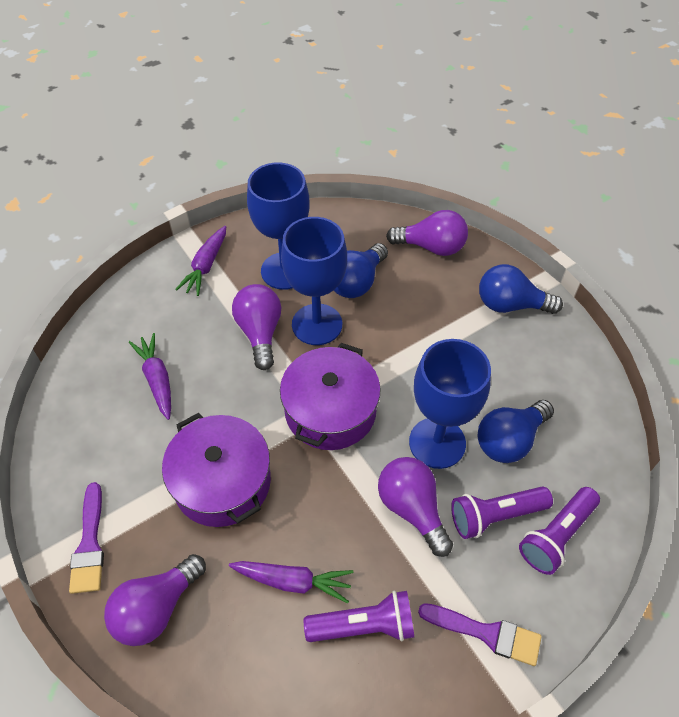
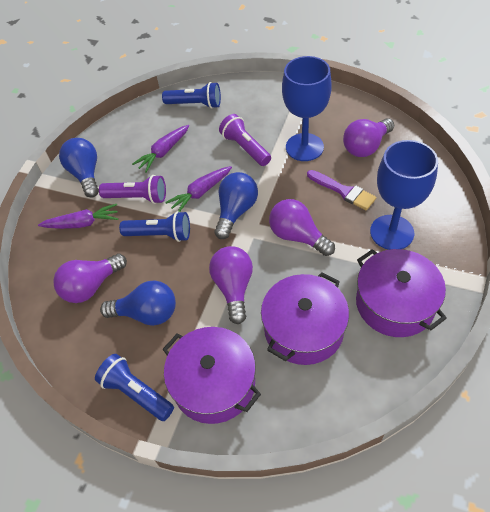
blue flashlight: none = 0 -> [95,354,174,421] [119,211,190,242] [162,82,221,109] = 3
blue goblet: [247,162,310,290] [281,217,347,345] [409,339,491,469] = 3 -> [282,56,332,161] [370,140,438,250] = 2
purple brush: [69,482,104,594] [418,603,541,666] = 2 -> [307,170,376,210] = 1
purple flashlight: [304,591,414,642] [451,486,553,539] [519,487,600,575] = 3 -> [99,175,166,204] [219,114,271,166] = 2
purple pot: [162,413,271,527] [280,343,381,450] = 2 -> [163,327,261,424] [261,272,349,365] [356,249,447,337] = 3

